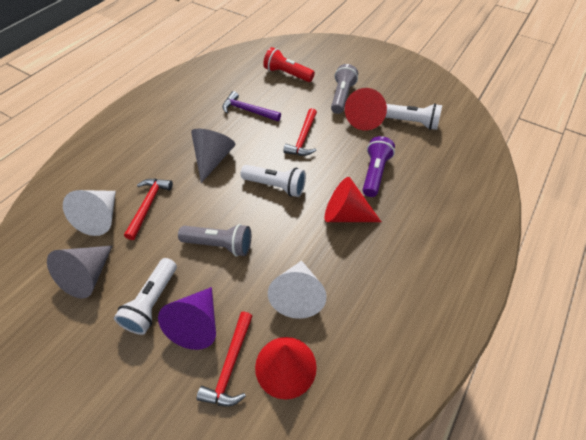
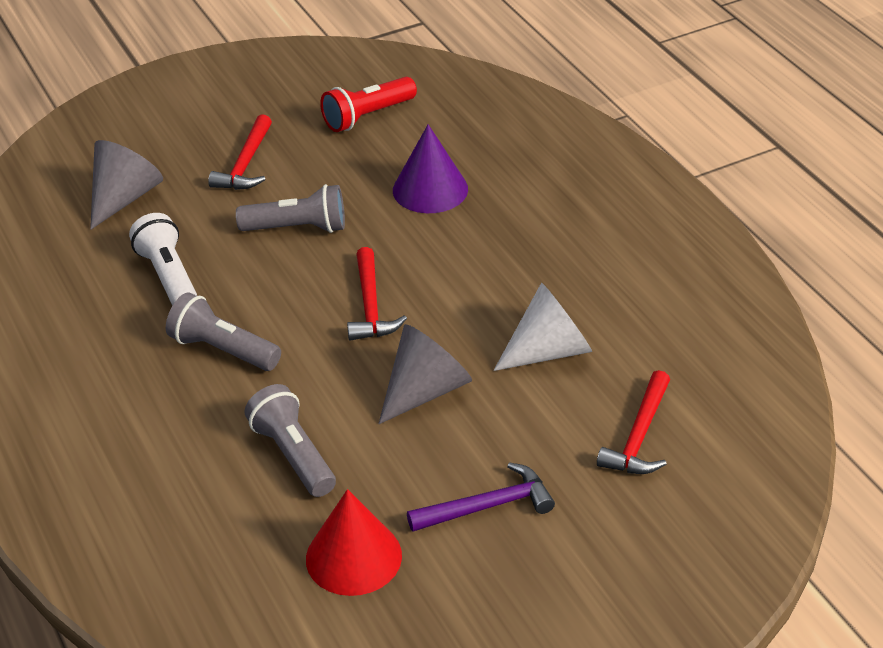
grey flashlight: [178,224,251,256] [331,64,358,114] = 2 -> [166,292,281,371] [236,184,345,233] [245,384,336,497] = 3
purple flashlight: [363,136,395,197] = 1 -> none = 0
red cone: [255,337,317,400] [325,177,381,222] [345,88,387,130] = 3 -> [306,489,402,596] = 1
white cone: [63,190,116,236] [268,261,327,319] = 2 -> [494,282,592,371] = 1
white flashlight: [114,258,177,335] [241,165,306,197] [385,103,442,130] = 3 -> [129,213,197,306] = 1

